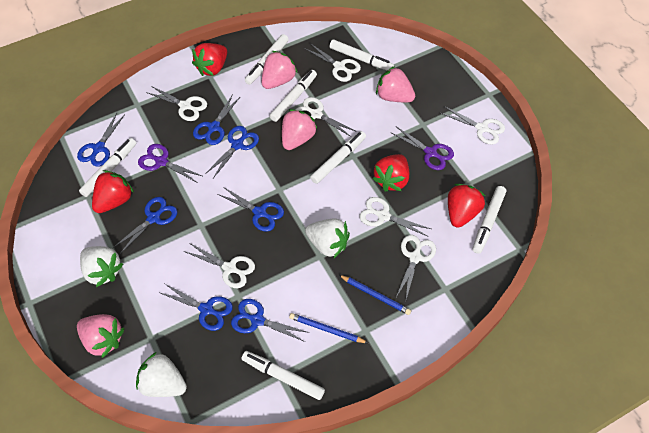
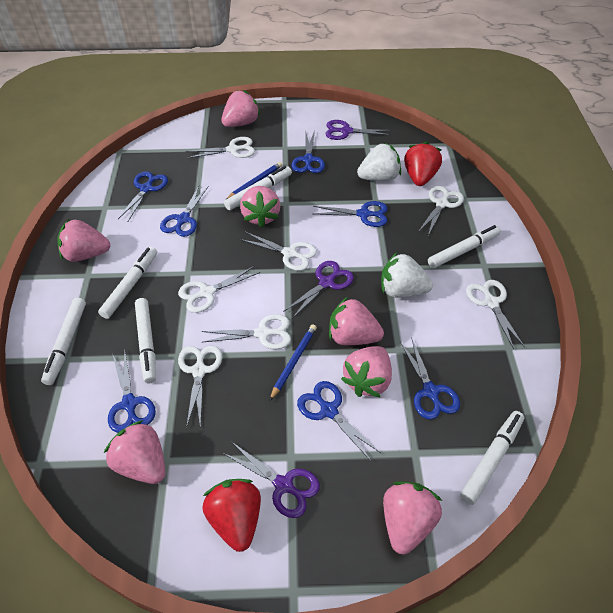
pink strawberry: [77,314,125,358] [262,51,298,89] [282,109,317,150] [376,66,415,102] = 4 -> [57,220,110,262] [104,420,166,484] [222,90,260,127] [240,186,280,227] [329,297,384,345] [341,346,392,397] [383,481,442,555] = 7
purple scissors: [138,144,202,183] [390,127,454,170] = 2 -> [223,442,320,518] [283,261,354,319] [325,120,392,140] = 3
red strawberry: [92,170,134,213] [192,43,227,76] [372,154,409,192] [448,184,486,228] = 4 -> [202,479,261,552] [404,142,442,186] = 2
white marker: [79,138,136,197] [242,351,325,400] [245,34,289,85] [269,70,317,122] [310,131,366,184] [329,40,394,70] [473,186,506,254] = 7 -> [41,298,86,385] [98,247,157,319] [135,298,156,384] [224,166,292,210] [428,225,501,268] [460,411,524,505] = 6
white strawberry: [80,246,123,287] [136,352,187,397] [305,218,350,258] = 3 -> [357,143,401,181] [381,252,433,298] = 2

